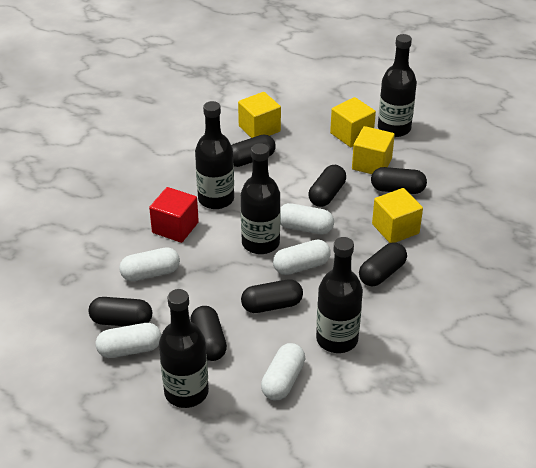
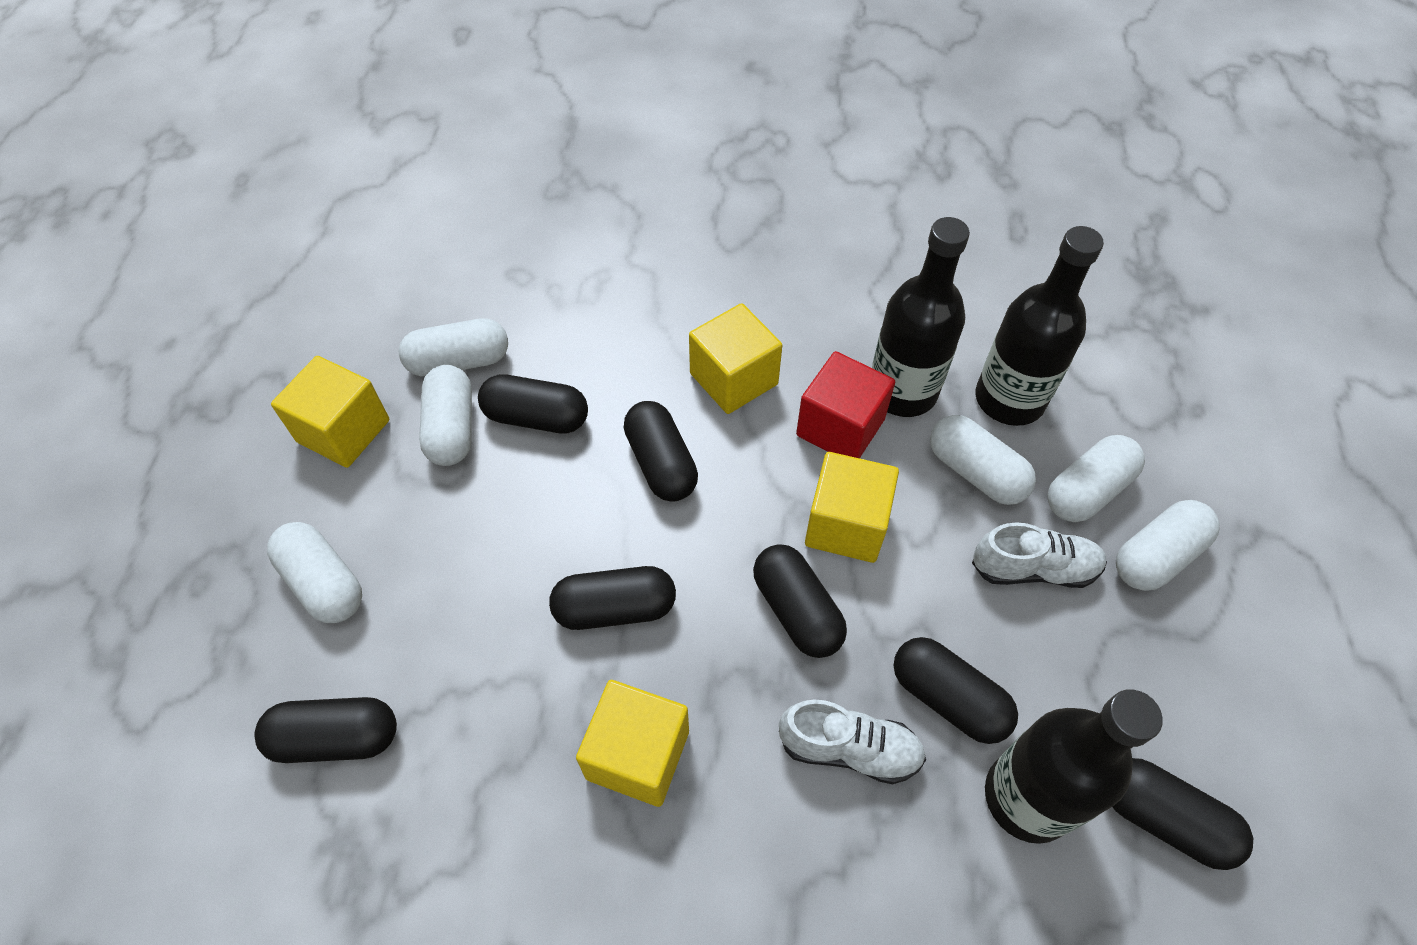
black bottle: [159,289,209,408] [195,101,234,209] [241,143,281,254] [316,237,363,353] [378,34,417,137] = 5 -> [872,217,970,417] [975,226,1104,426] [985,690,1163,844] = 3
white capsule: [96,323,161,358] [119,247,180,281] [261,343,305,400] [273,239,331,275] [280,203,334,234] = 5 -> [267,522,362,623] [399,318,508,376] [419,365,472,466] [930,415,1036,505] [1047,435,1145,522] [1116,500,1220,591] = 6
white shoe: none = 0 -> [779,700,926,784] [972,522,1107,588] = 2

